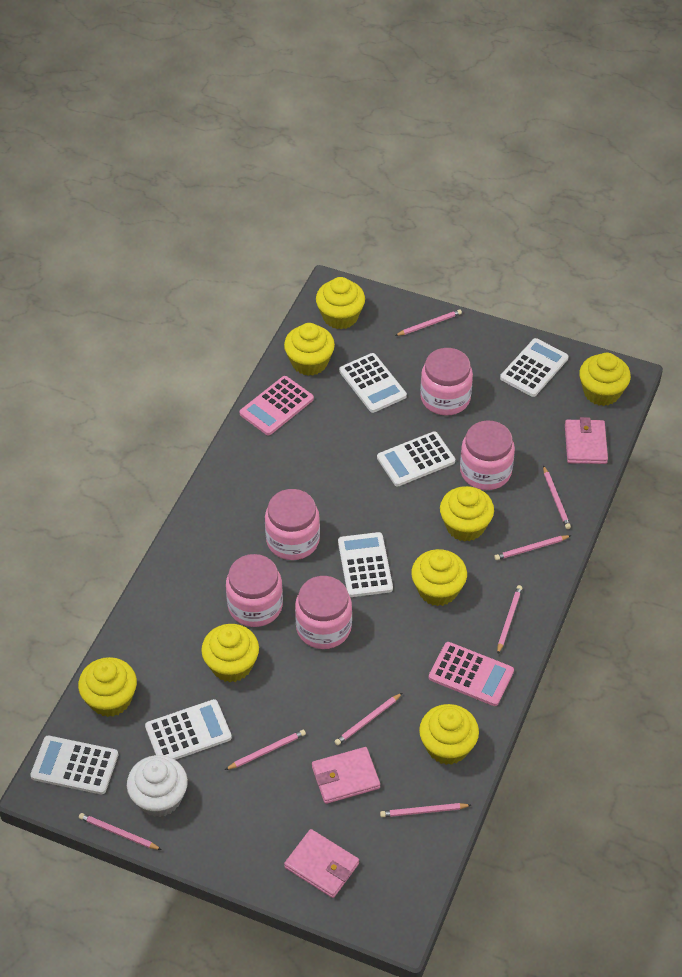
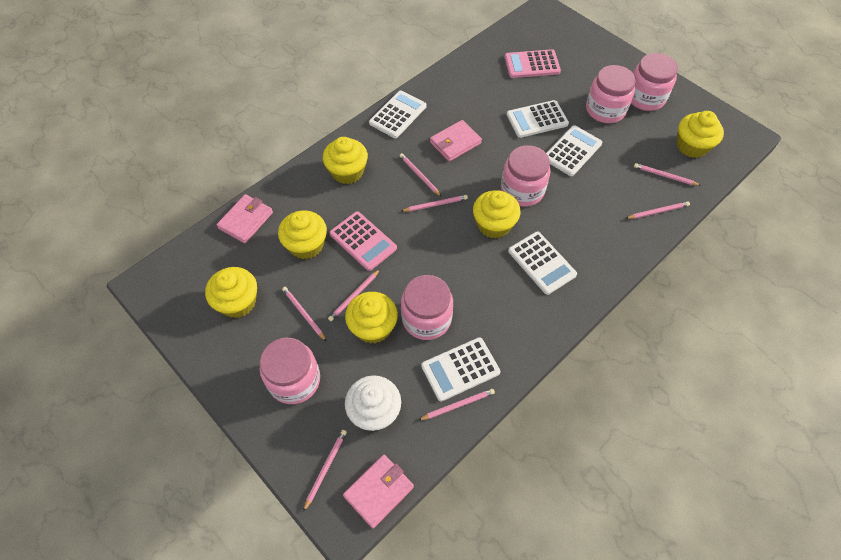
white calculator: [30,736,118,794] [145,699,232,760] [338,532,393,597] [339,353,407,413] [377,431,455,486] [500,338,569,397] = 6 -> [369,90,427,138] [421,337,500,402] [507,100,569,138] [508,231,577,295] [546,125,603,176] = 5
yellow cupcake: [78,657,137,717] [201,624,259,682] [284,323,335,376] [316,277,365,329] [411,549,467,606] [419,704,479,765] [440,486,494,542] [579,353,631,406] = 8 -> [205,267,257,318] [278,211,327,259] [323,137,368,184] [345,292,398,344] [473,190,521,239] [677,111,724,158] = 6

